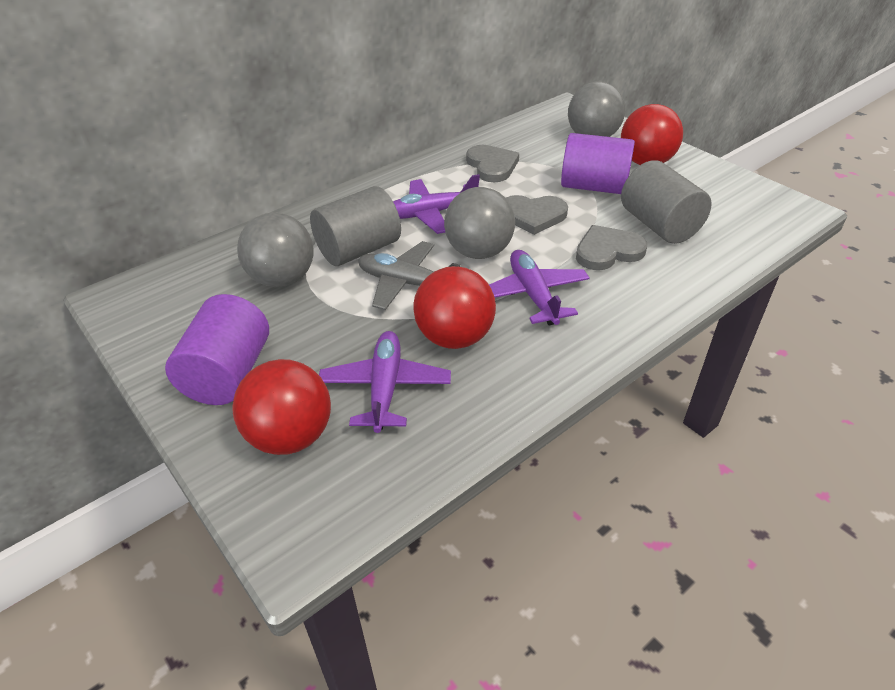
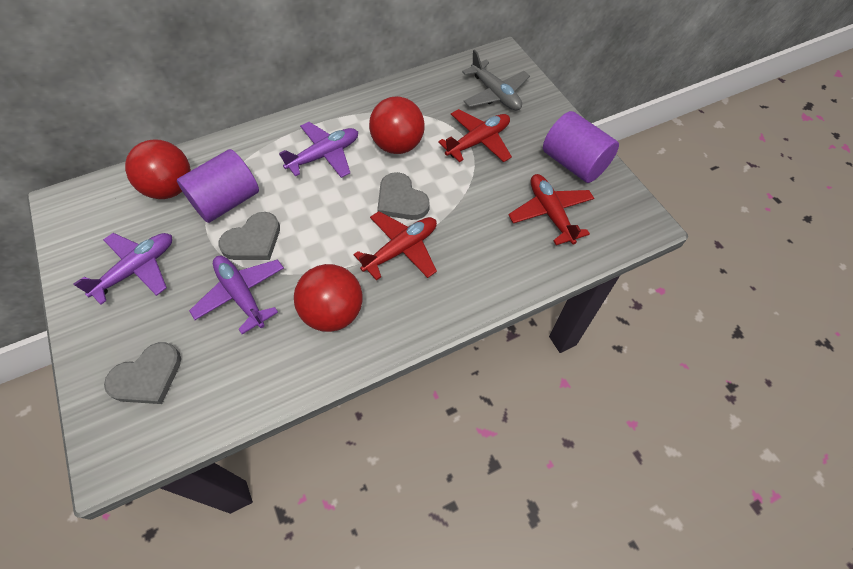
grey ball: [237,213,314,287] [444,187,515,259] [568,82,625,137] = 3 -> none = 0
grey cylinder: [310,186,401,266] [621,160,712,244] = 2 -> none = 0
red plane: none = 0 -> [353,211,437,280] [438,109,512,162] [508,174,594,245] = 3

